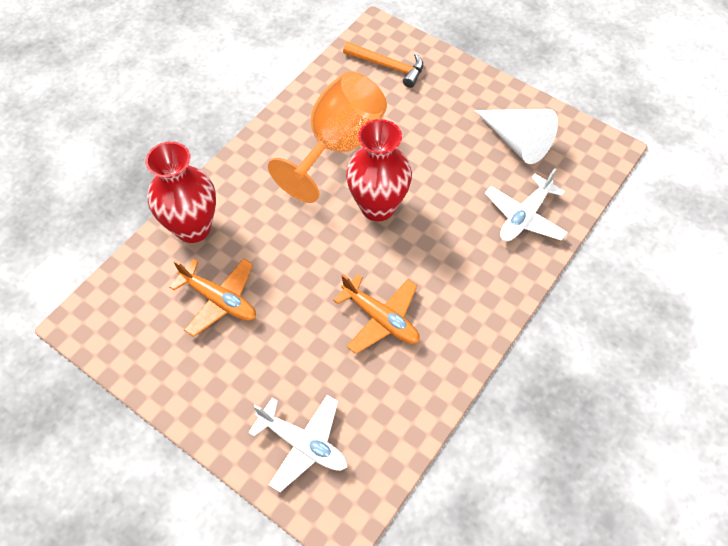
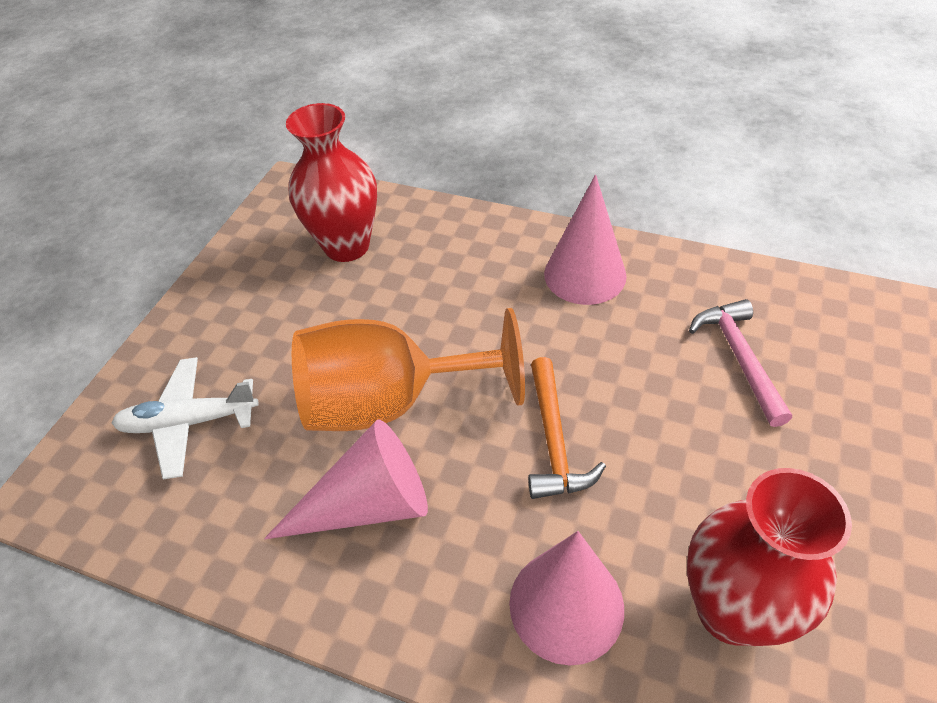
orange plane: [169,258,256,337] [333,274,420,354] = 2 -> none = 0
pink cone: none = 0 -> [264,419,428,539] [509,531,624,666] [544,175,626,305] = 3
pink hammer: none = 0 -> [689,299,792,427] = 1
white cone: [475,109,558,164] = 1 -> none = 0
white plane: [248,395,347,492] [485,169,568,241] = 2 -> [112,357,259,479] = 1

